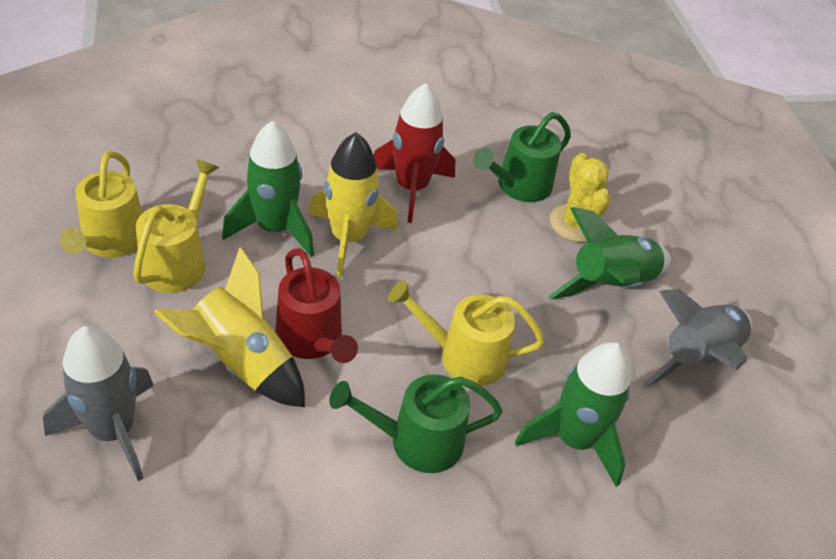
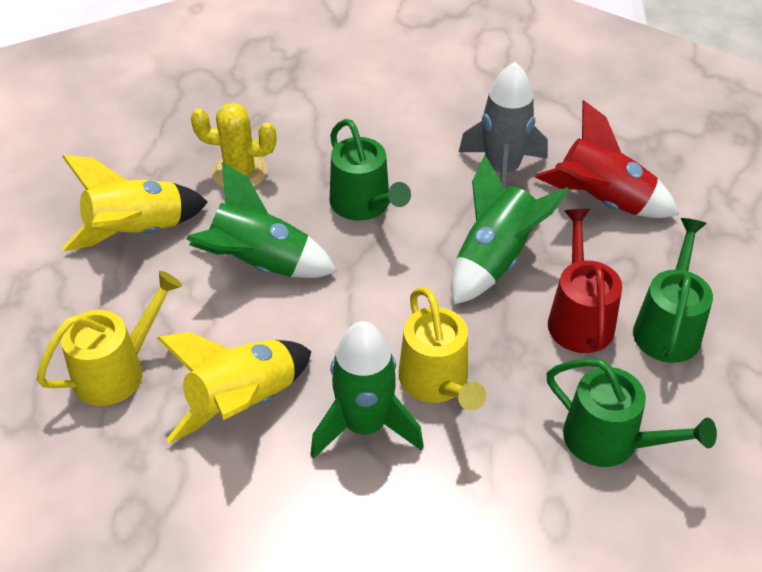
green watering can: [329,374,503,473] [473,112,571,202] = 2 -> [330,119,411,221] [546,358,717,467] [633,218,713,363] = 3
grey rocket: [43,326,154,481] [643,289,752,388] = 2 -> [459,62,548,188] = 1
yellow watering can: [60,151,142,258] [133,159,219,293] [388,280,545,386] = 3 -> [36,271,182,406] [399,287,486,411] = 2

